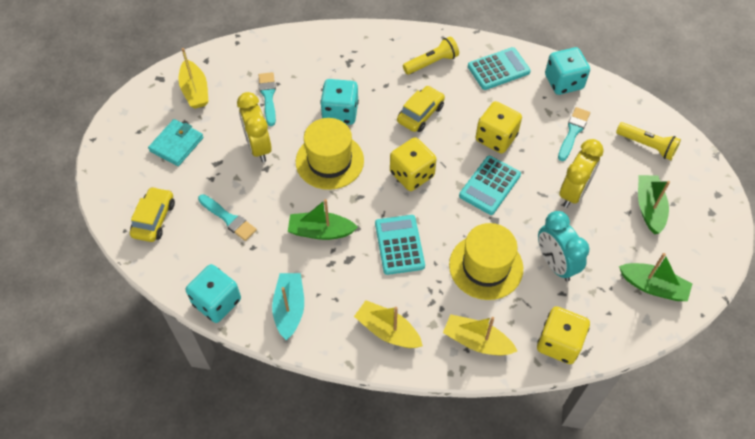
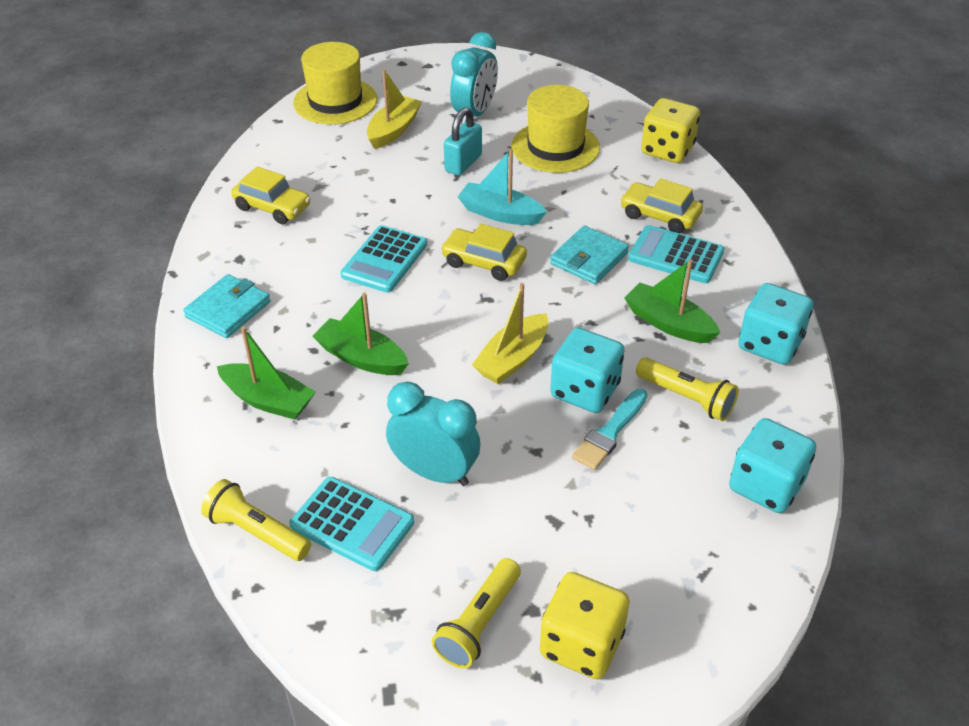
turquoise brush: [198,194,257,241] [259,72,276,126] [558,107,590,161] = 3 -> [572,389,647,470] = 1
turquoise clock: [538,211,589,282] = 1 -> [386,382,480,486] [450,32,498,124] = 2
turquoise padlock: none = 0 -> [444,107,482,175] = 1
turquoise wallet: [148,119,204,166] = 1 -> [183,274,270,338] [550,226,629,284] = 2
yellow boat: [178,48,209,109] [354,300,423,348] [443,314,517,355] = 3 -> [367,70,422,149] [472,283,549,384] = 2
yellow car: [130,187,175,242] [397,86,445,132] = 2 -> [231,166,311,224] [441,224,527,281] [620,178,703,233] = 3
yellow clock: [237,92,272,162] [559,139,604,208] = 2 -> none = 0
yellow dice: [390,137,437,191] [476,101,522,154] [537,306,590,364] = 3 -> [540,572,630,679] [641,98,700,163] = 2
yellow flashlight: [403,36,459,75] [616,122,681,160] = 2 -> [201,479,311,561] [432,558,521,669] [636,357,739,421] = 3

